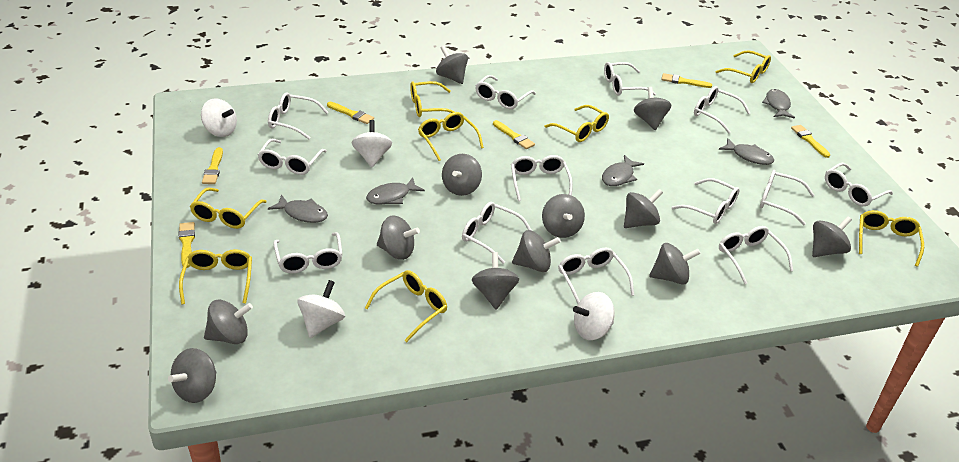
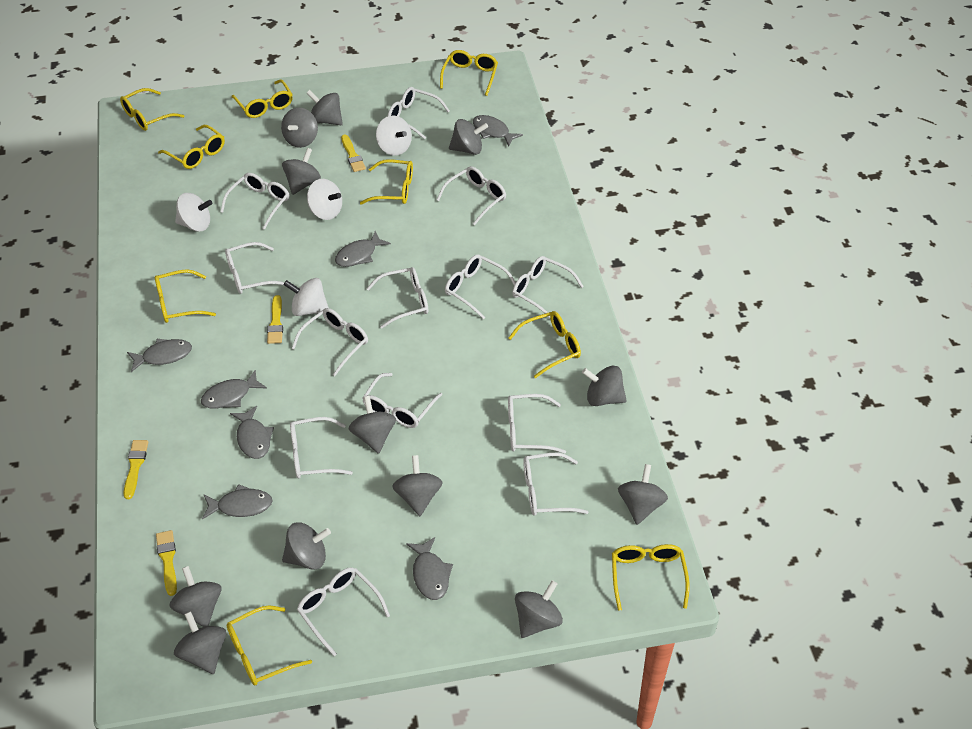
grey fish: [268,194,328,223] [366,177,425,204] [602,155,644,186] [719,138,774,165] [762,89,795,119] = 5 -> [127,339,192,372] [201,370,267,409] [202,484,273,519] [230,406,274,459] [335,231,391,267] [406,537,453,600] [473,115,523,147] = 7
yellow brush: [179,222,195,268] [202,147,223,184] [327,102,374,124] [493,120,535,149] [661,73,712,88] [791,125,831,158] = 6 -> [124,440,148,499] [156,530,177,596] [267,295,283,344] [341,134,366,172] = 4
yellow glasses: [179,249,252,304] [190,188,267,229] [365,270,447,342] [410,81,455,117] [418,112,484,161] [544,105,609,142] [715,50,771,83] [859,210,924,267] = 8 -> [120,88,185,131] [155,269,216,323] [158,125,225,169] [226,606,312,685] [232,80,293,118] [360,159,413,205] [440,50,498,96] [509,311,581,378] [612,544,690,611] = 9

